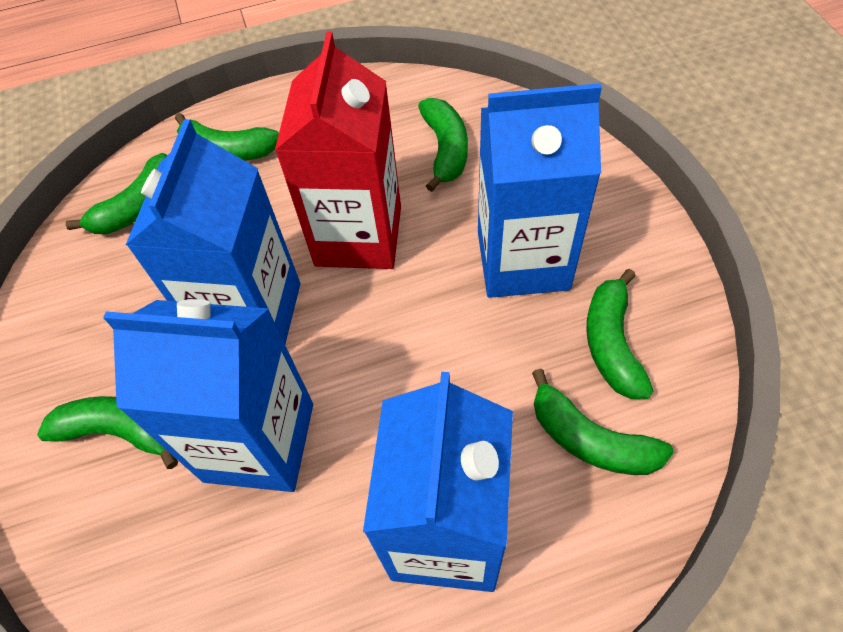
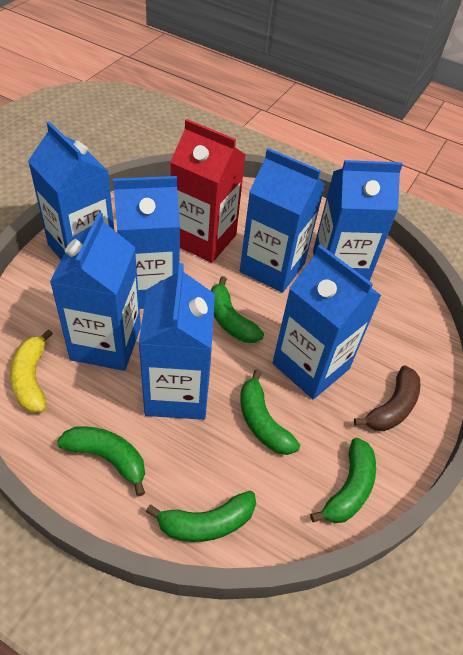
blue carton: [103,299,313,492] [126,119,300,344] [363,372,513,592] [478,83,602,298] = 4 -> [28,121,114,260] [50,212,141,371] [113,176,180,309] [138,263,215,420] [240,148,325,293] [272,245,382,399] [313,160,403,281] = 7
brown banana: none = 0 -> [354,365,421,431] = 1
green banana: [37,396,178,469] [65,153,168,234] [175,113,279,161] [418,98,468,192] [532,369,674,475] [586,269,653,399] = 6 -> [57,426,145,496] [146,491,256,542] [210,276,264,343] [240,369,300,455] [310,438,376,523] = 5
yellow banana: none = 0 -> [10,329,53,413] = 1

